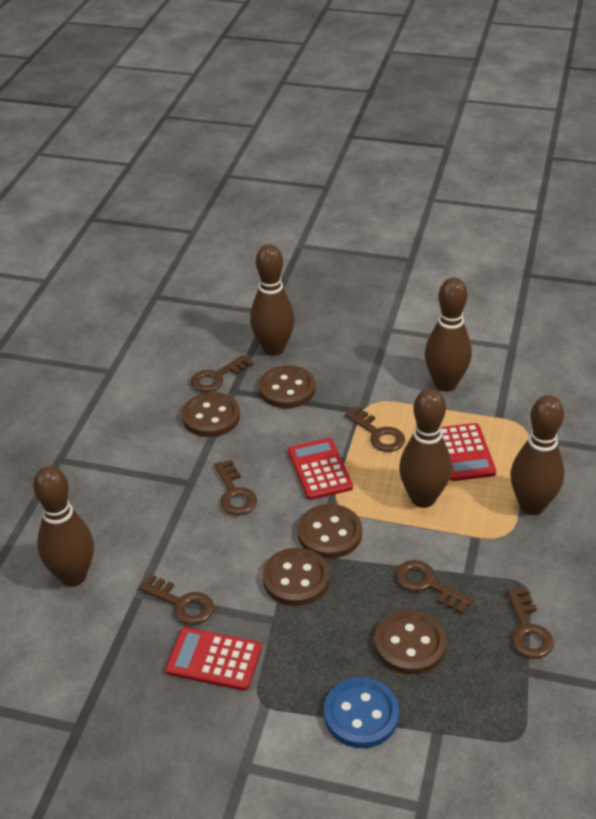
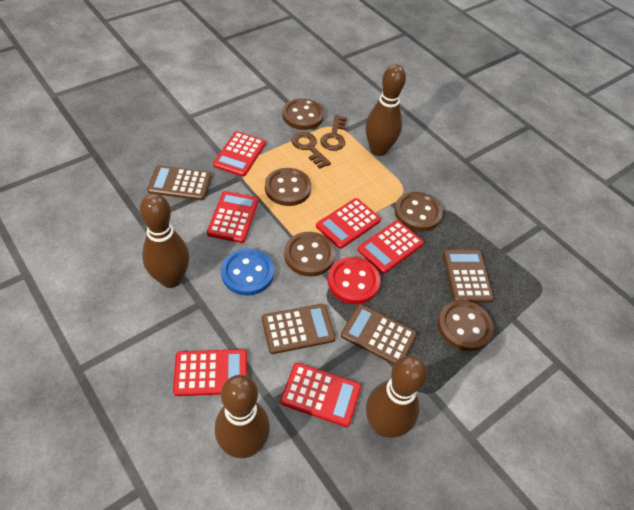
brown bowling pin: [33,466,94,587] [250,244,295,356] [399,389,452,508] [425,277,472,392] [510,395,565,515] = 5 -> [140,193,189,288] [215,375,270,458] [366,64,406,156] [366,355,427,438] = 4
brown calculator: none = 0 -> [147,165,212,200] [262,304,336,354] [341,304,417,364] [443,250,494,303] = 4
brown key: [139,574,214,625] [191,355,253,392] [214,460,257,515] [345,407,405,452] [396,560,473,614] [507,587,553,659] = 6 -> [291,132,331,169] [320,115,347,151] = 2
red button: none = 0 -> [328,257,380,304] = 1
red calculator: [165,627,262,691] [288,438,353,500] [441,423,496,481] = 3 -> [173,349,247,396] [207,191,258,243] [213,131,266,176] [280,363,361,427] [316,198,381,249] [357,220,424,274] = 6

